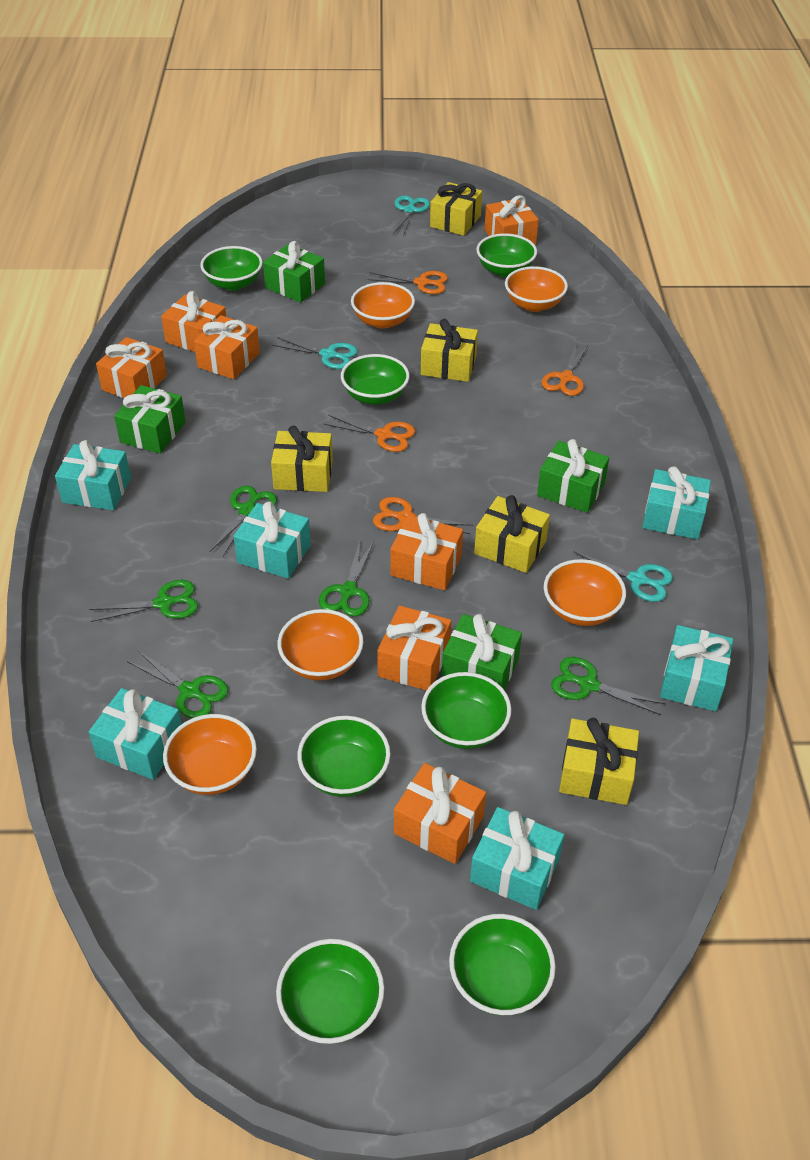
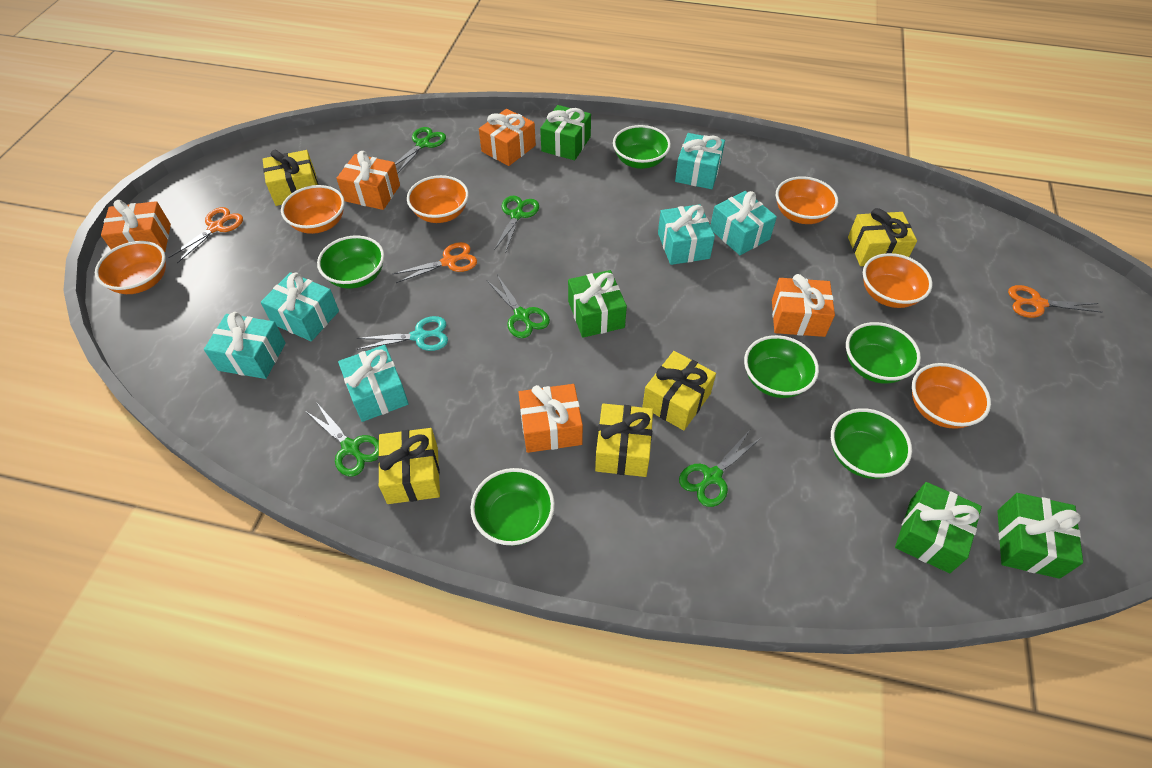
green bowl: [200,246,263,291] [276,939,384,1044] [297,716,390,797] [341,354,409,405] [421,672,511,749] [449,914,556,1016] [476,233,537,277] = 7 -> [317,235,384,289] [470,468,555,546] [613,125,671,169] [744,335,819,398] [831,408,912,479] [846,322,921,383] = 6
orange bowl: [163,714,257,795] [277,609,364,681] [351,282,415,329] [505,266,568,312] [544,559,626,626] = 5 -> [95,241,166,294] [281,185,345,234] [407,175,469,223] [776,176,838,224] [863,253,933,308] [912,363,991,429] = 6
orange gift: [96,337,167,398] [161,291,226,352] [194,315,260,379] [377,606,451,691] [390,513,463,590] [394,763,486,864] [484,195,539,245] = 7 -> [101,200,171,252] [336,151,400,210] [479,109,536,166] [518,384,583,453] [772,274,835,337] = 5
orange scissors: [324,415,415,452] [367,271,448,294] [373,497,473,534] [541,343,588,396] = 4 -> [168,207,243,263] [393,242,477,283] [1008,285,1103,318] = 3
turquoise scissors: [272,337,357,369] [393,196,430,236] [573,551,673,602] = 3 -> [357,316,448,351] = 1

